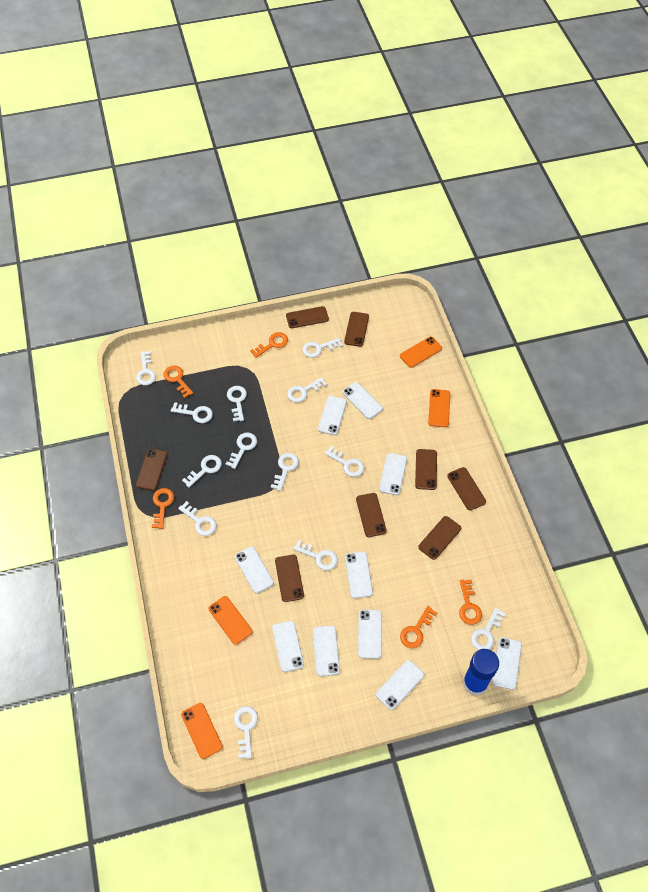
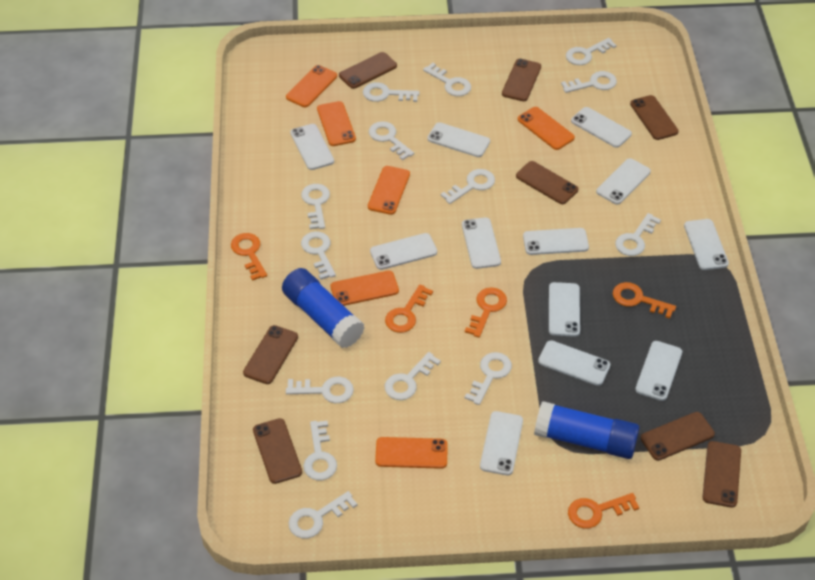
blue glue stick: [463,649,499,695] = 1 -> [282,268,364,348] [534,401,639,459] = 2
orange phone: [181,703,223,759] [209,596,253,645] [400,337,442,368] [428,389,450,427] = 4 -> [286,65,337,107] [317,101,356,146] [330,271,399,306] [368,166,410,215] [375,437,448,469] [518,107,575,150] = 6
white key: [136,351,156,385] [171,402,213,423] [178,501,217,536] [182,455,222,488] [226,432,257,469] [227,386,247,422] [234,706,258,759] [271,453,299,491] [287,377,327,402] [293,540,338,570] [302,338,343,358] [325,446,364,477] [471,608,506,650] = 13 -> [286,377,354,403] [288,491,357,539] [301,184,330,229] [301,231,336,280] [303,421,337,480] [363,82,419,102] [369,121,414,160] [385,352,441,400] [423,63,471,96] [441,169,495,204] [465,352,512,405] [561,71,617,93] [566,38,617,65] [615,213,661,256] = 14
white phone: [235,546,274,594] [272,621,304,672] [313,626,340,676] [318,396,347,435] [342,382,383,419] [345,552,373,598] [358,609,382,659] [376,660,424,710] [379,453,407,495] [492,637,522,690] = 10 -> [290,124,334,170] [370,233,437,270] [427,122,490,157] [462,217,501,269] [480,411,523,476] [523,228,589,255] [538,340,610,386] [549,282,580,337] [571,107,632,148] [596,158,651,205] [635,341,682,401] [684,219,729,270] = 12

